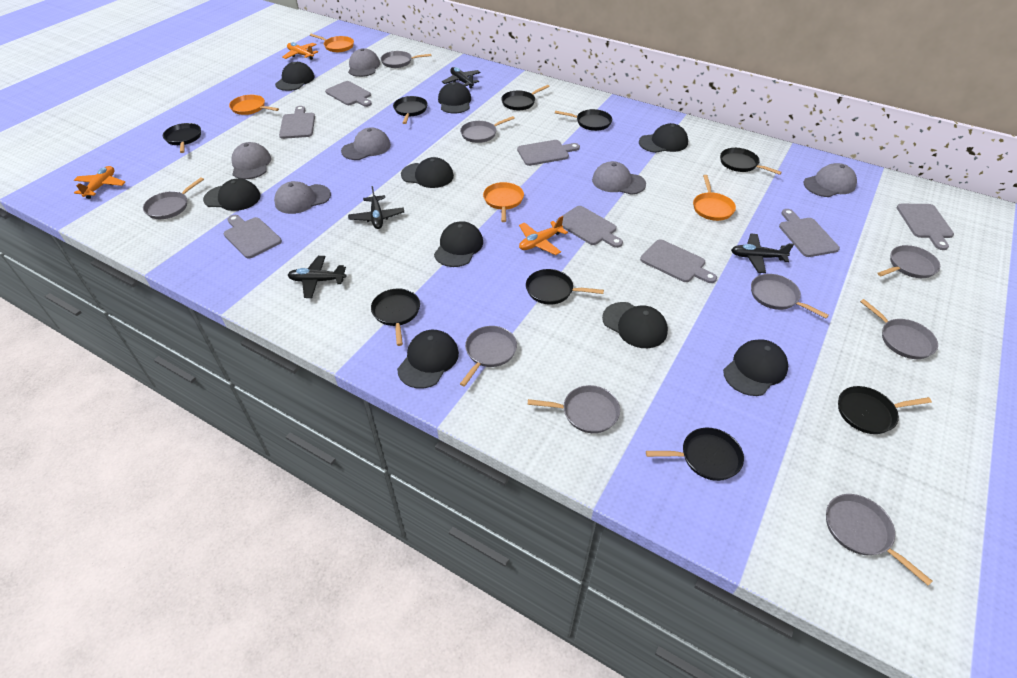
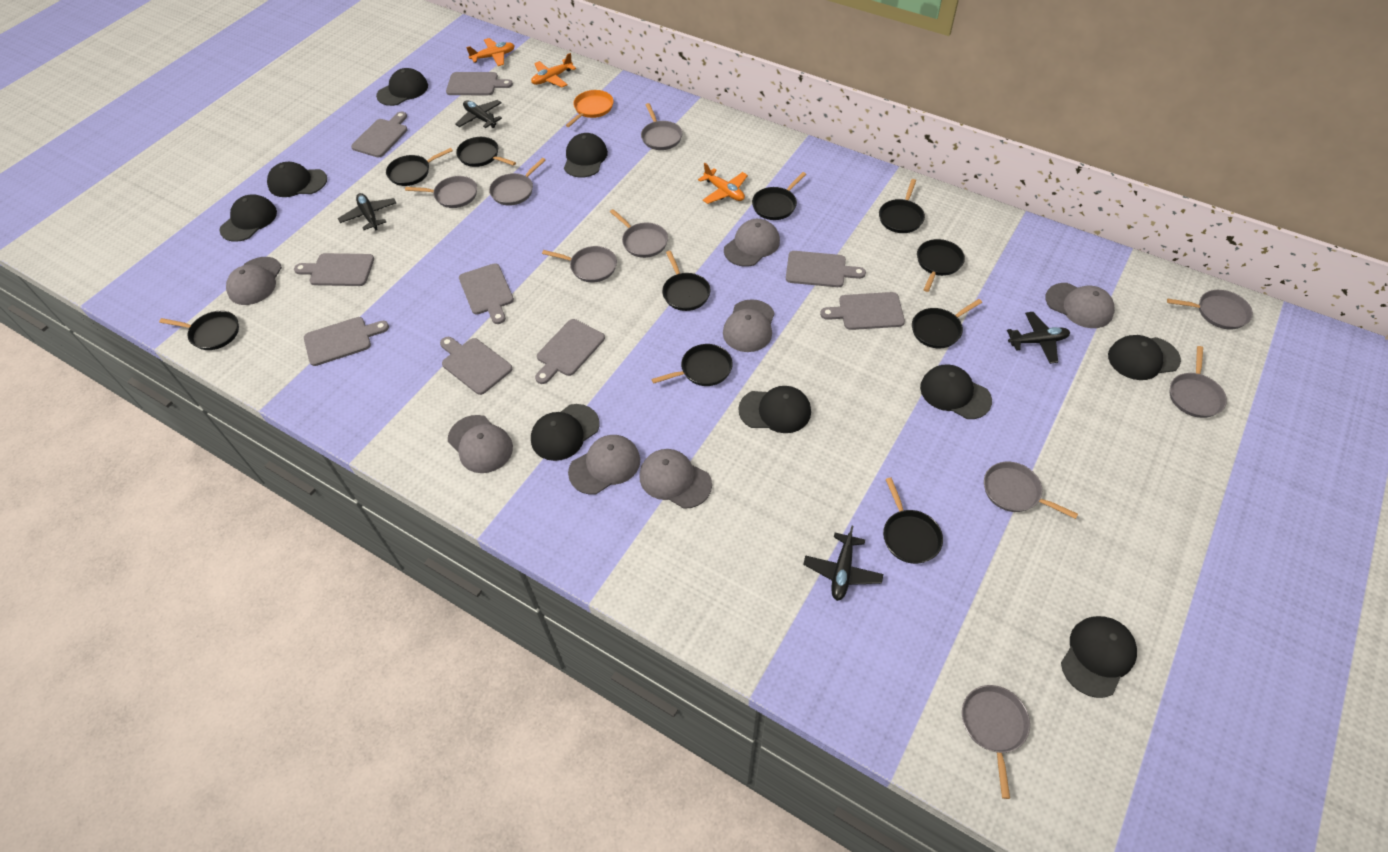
black pan: [163,123,201,153] [371,288,420,346] [393,96,428,124] [501,85,550,110] [526,269,604,304] [555,109,612,131] [646,428,744,481] [720,148,782,175] [838,386,932,434] = 9 -> [159,311,239,350] [386,148,453,186] [456,137,516,167] [652,344,733,386] [662,251,711,311] [752,172,806,220] [879,179,925,233] [883,477,943,564] [912,299,982,348] [917,239,965,292] = 10
grey cap: [231,142,271,179] [274,181,331,214] [341,128,391,160] [348,48,380,77] [592,161,646,195] [804,163,857,197] = 6 -> [226,257,282,305] [448,415,513,473] [568,435,640,495] [639,449,712,509] [723,299,775,352] [724,219,780,267] [1045,283,1115,328] = 7
grey cutting board: [224,215,282,259] [279,106,315,139] [325,81,372,107] [517,140,580,166] [556,206,623,248] [640,239,717,283] [779,209,840,257] [896,204,954,250] = 8 -> [294,253,374,286] [304,317,389,366] [351,112,408,157] [440,337,512,395] [446,72,513,95] [459,263,514,324] [535,319,605,384] [786,251,866,287] [820,292,905,330] = 9
orange pan: [229,95,279,115] [310,34,354,52] [483,182,524,222] [693,175,736,221] = 4 -> [566,90,614,127] = 1

